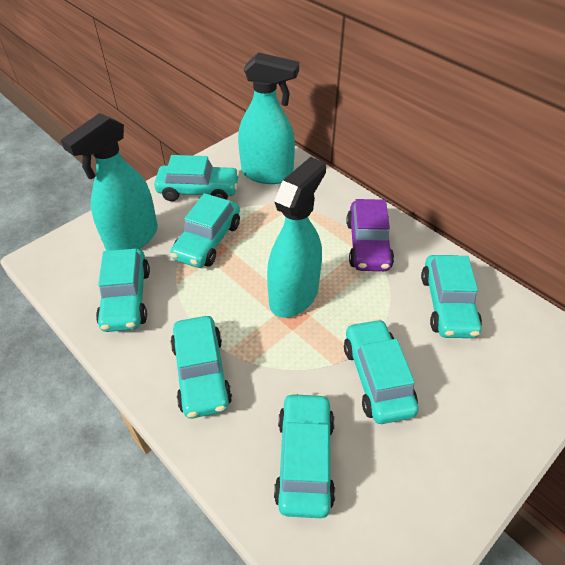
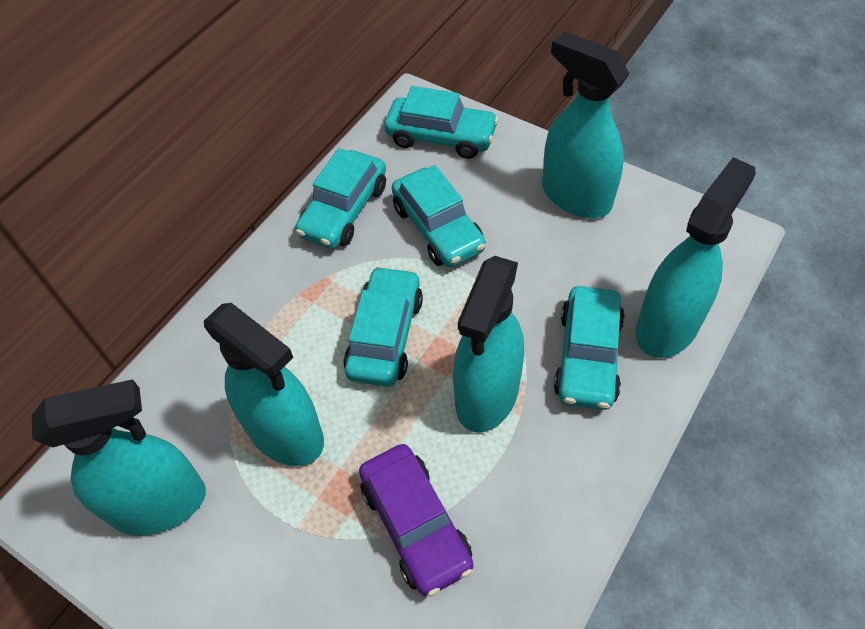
turquoise car: [96,249,150,332] [154,155,240,201] [170,193,240,268] [171,316,232,418] [274,392,335,518] [344,319,419,424] [421,255,482,338] = 7 -> [295,148,386,249] [343,266,423,387] [384,86,499,159] [392,165,486,267] [554,286,625,410] = 5
turquoise spray bottle: [61,113,158,251] [238,52,299,184] [267,157,326,318] = 3 -> [32,379,206,536] [204,303,324,466] [453,256,524,433] [542,31,630,218] [636,157,756,358] = 5

